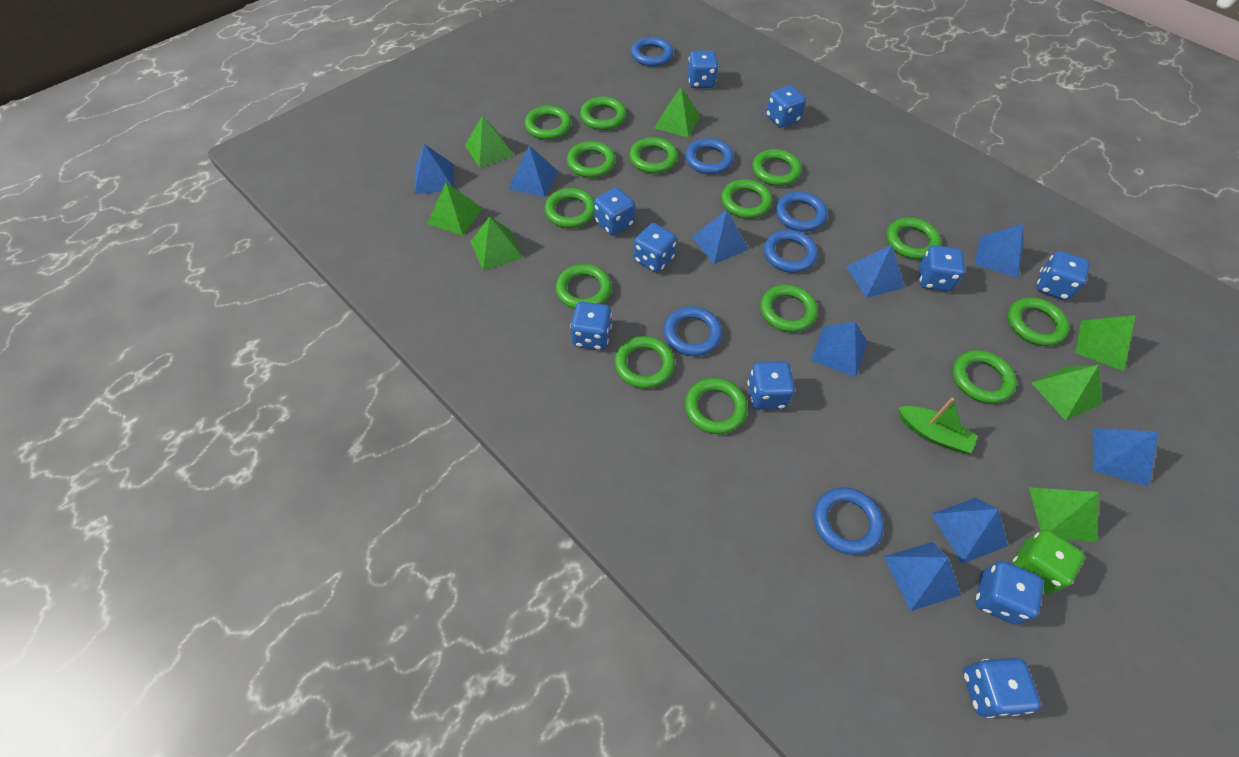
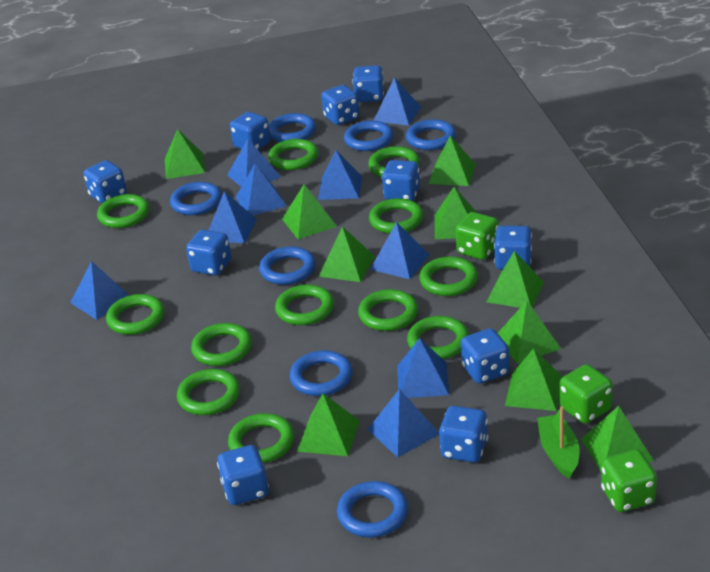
blue ring: [631,37,673,67] [664,306,722,356] [685,138,734,174] [764,230,818,273] [775,192,827,232] [814,487,884,555] = 6 -> [170,182,222,215] [259,246,316,285] [269,113,316,142] [290,350,353,396] [337,481,408,537] [344,121,393,151] [406,119,456,150] = 7
green dice: [1012,529,1085,594] = 1 -> [456,212,499,260] [560,364,613,424] [601,450,657,512] = 3
green pyramid: [427,182,483,236] [465,115,514,168] [470,216,523,271] [655,87,700,138] [1029,487,1099,542] [1031,365,1102,421] [1075,315,1136,371] = 7 -> [165,129,205,179] [282,184,337,239] [297,394,360,456] [318,226,375,282] [428,136,476,186] [435,187,477,239] [486,251,544,308] [498,301,561,364] [505,348,562,411] [581,406,654,472] = 10
green ring: [525,106,572,140] [545,188,594,228] [556,264,612,309] [567,141,616,178] [580,97,626,130] [615,336,675,389] [629,137,678,174] [685,378,748,434] [721,179,772,218] [752,149,802,186] [760,285,818,332] [886,217,941,259] [952,350,1017,404] [1008,297,1069,346] = 14 -> [97,194,150,228] [106,294,165,335] [177,369,240,415] [191,323,252,366] [228,413,294,463] [268,139,318,170] [275,284,334,325] [358,289,418,331] [368,146,420,177] [369,198,424,234] [407,316,469,359] [419,256,478,296] = 12

